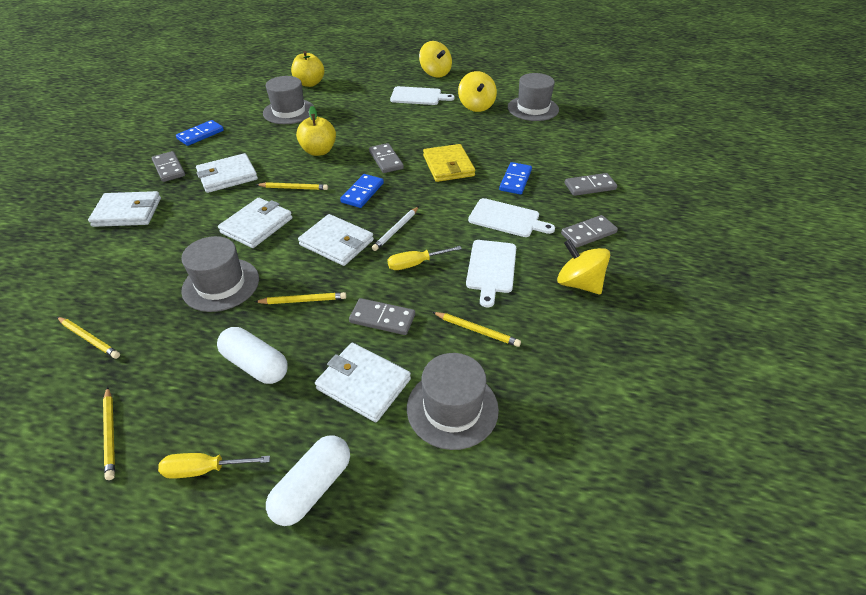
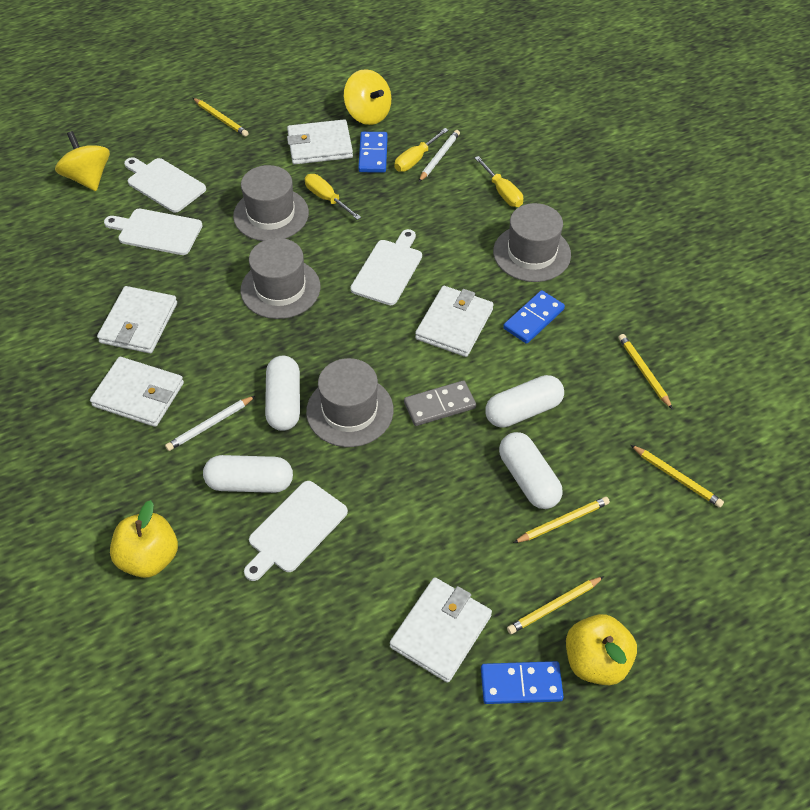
grey domino: [152,151,185,182] [349,298,415,335] [369,143,404,173] [561,215,618,248] [565,173,617,196] = 5 -> [404,380,476,426] = 1
white capsule: [217,327,288,384] [266,436,350,526] = 2 -> [203,455,293,493] [265,356,300,431] [485,375,564,428] [499,432,563,509] = 4
white cutting board: [390,86,455,105] [466,240,516,307] [468,198,555,237] = 3 -> [104,209,203,255] [124,157,206,213] [244,481,348,581] [351,229,422,305] = 4
white pencil: [372,206,419,251] = 1 -> [165,396,255,451] [419,130,460,182] = 2
yellow screwdriver: [158,453,270,479] [387,246,462,270] = 2 -> [305,174,361,220] [394,128,448,172] [475,156,523,207] = 3
yellow spinning top: [419,41,452,78] [458,71,497,112] [557,239,610,294] = 3 -> [55,131,110,191] [344,69,391,125] = 2
yellow wallet: [423,144,475,182] = 1 -> none = 0

